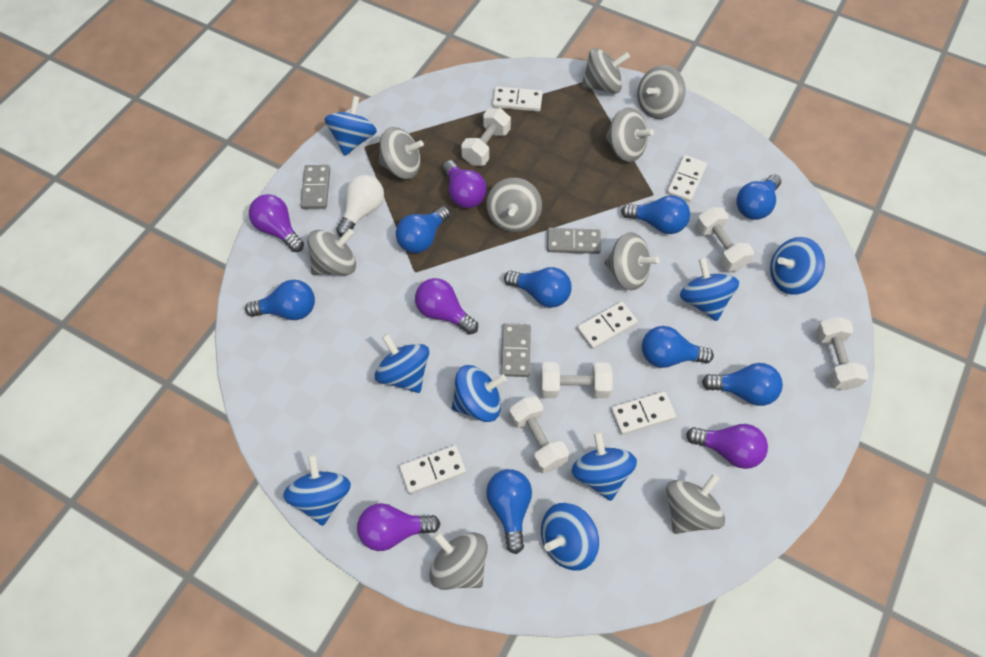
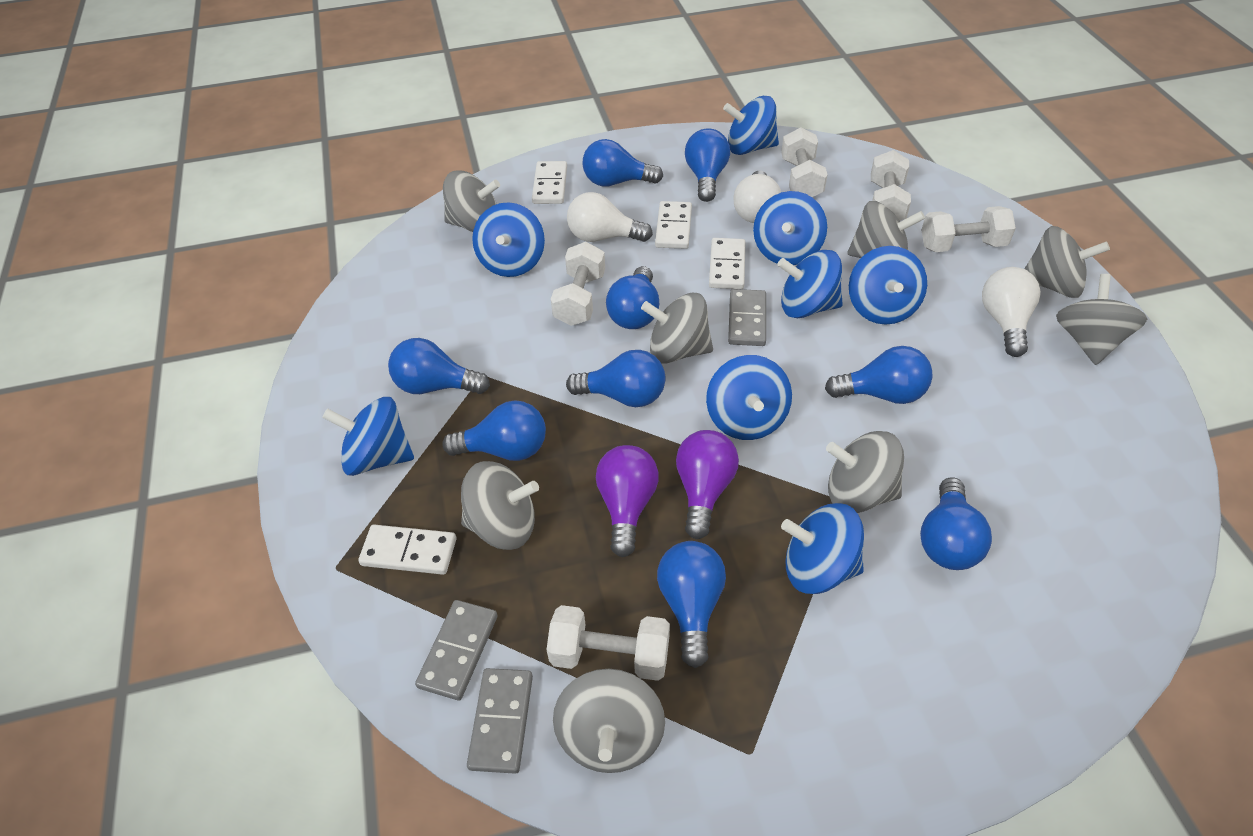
blue light bulb: [245,280,315,320] [396,206,450,253] [486,469,532,554] [504,267,572,308] [621,195,690,234] [642,326,714,368] [702,363,783,406] [736,174,781,220] = 8 -> [388,338,490,394] [442,400,546,461] [566,350,666,407] [582,139,663,187] [606,266,659,329] [657,541,726,668] [685,128,730,202] [825,346,933,404] [920,477,992,570] = 9
grey spinning top: [307,229,356,275] [378,127,424,179] [430,532,488,590] [486,178,542,232] [581,48,630,94] [605,232,659,291] [606,107,654,162] [637,65,686,119] [666,473,725,534] = 9 -> [443,170,500,232] [461,461,539,550] [553,669,665,773] [641,293,713,364] [826,431,904,513] [847,201,925,258] [1024,226,1110,298] [1056,274,1147,365] = 8
purple light bulb: [249,194,304,252] [357,503,440,551] [415,278,478,335] [443,160,487,208] [686,424,768,469] = 5 -> [596,445,659,557] [676,430,739,539] = 2
white domino: [399,445,466,494] [493,87,543,112] [577,302,638,349] [611,392,676,435] [667,155,707,202] = 5 -> [358,525,456,575] [532,161,567,204] [655,201,692,249] [709,238,745,289] = 4
white light bulb: [336,175,384,237] = 1 -> [567,192,653,242] [734,170,781,223] [982,267,1040,357] = 3

